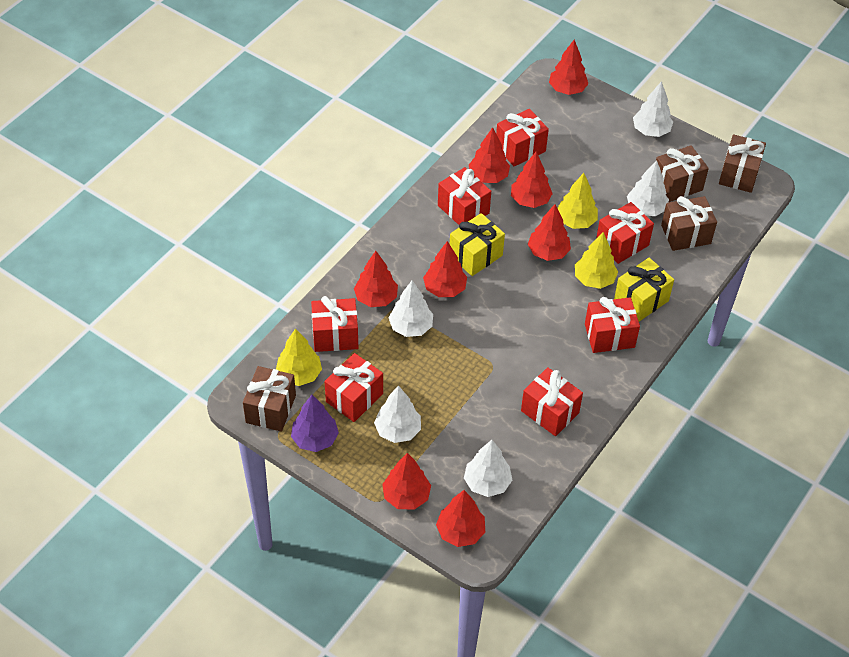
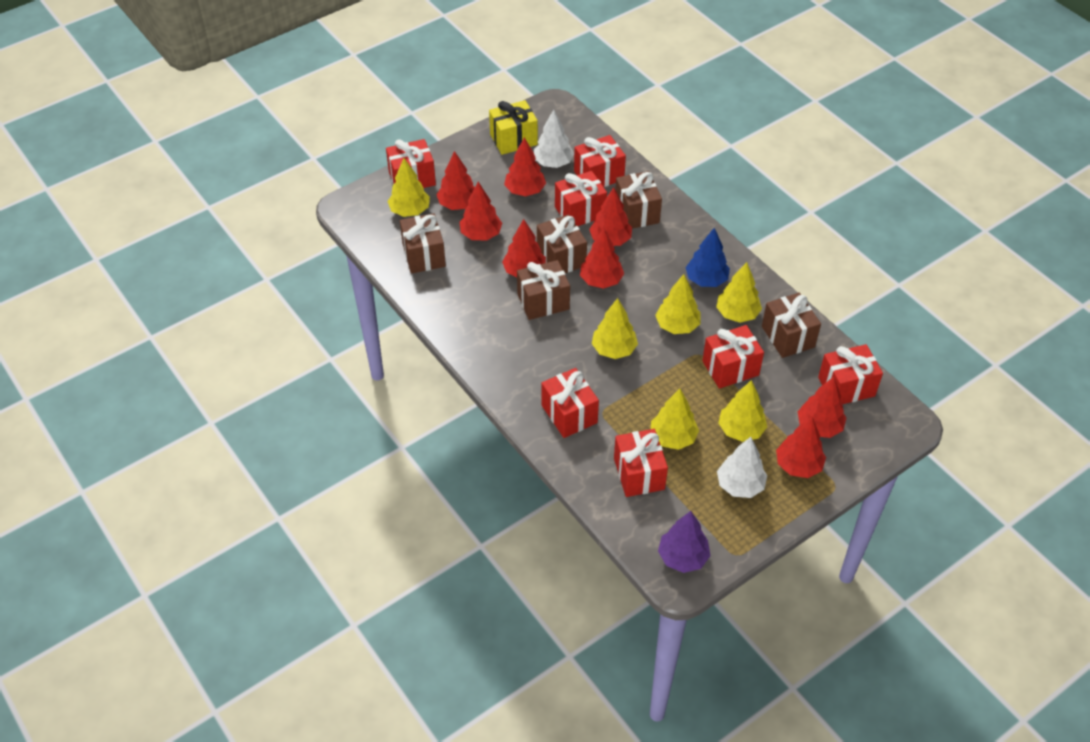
blue tree: none = 0 -> [685,228,730,287] = 1
brown gift: [243,366,296,432] [656,145,709,202] [661,196,717,251] [719,134,766,193] = 4 -> [400,213,446,274] [517,260,570,320] [537,215,587,273] [615,171,662,229] [762,293,821,358] = 5
white tree: [374,385,421,443] [388,280,433,337] [464,440,512,497] [627,160,669,216] [633,81,673,137] = 5 -> [534,110,574,168] [717,437,767,498] = 2
yellow gift: [450,213,505,276] [614,258,674,321] = 2 -> [489,100,538,155] = 1
yellow tree: [276,328,322,386] [557,173,598,229] [575,232,618,289] = 3 -> [387,158,430,217] [592,298,638,359] [651,388,699,450] [655,274,700,334] [716,262,762,323] [718,380,767,442] = 6

